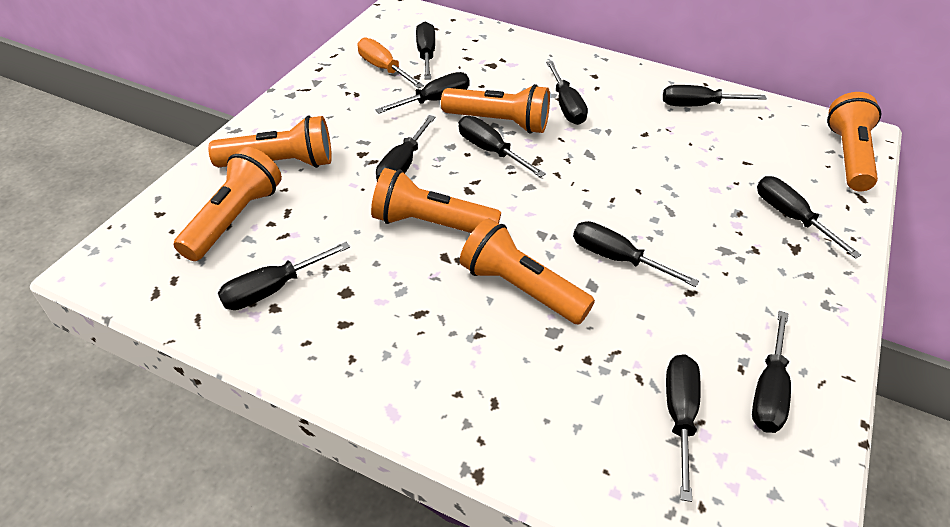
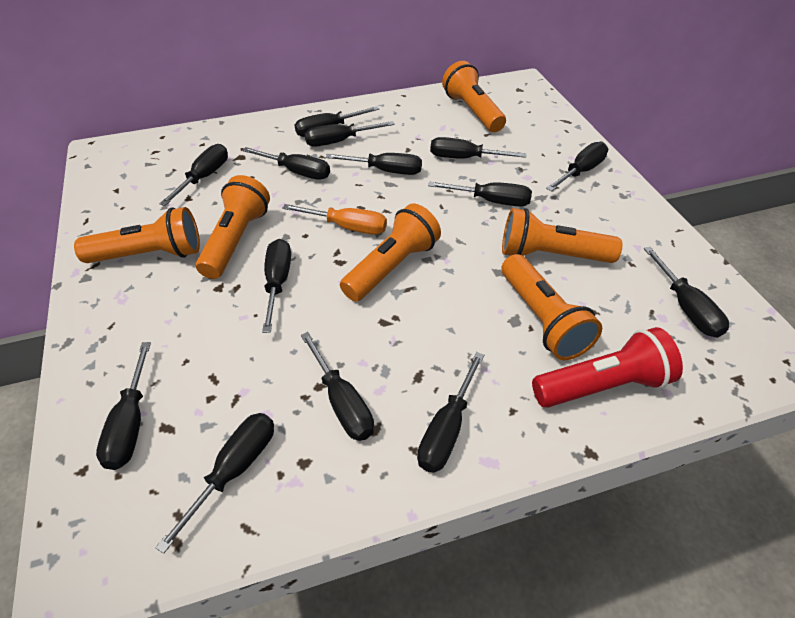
black screwdriver: [218,242,350,310] [375,72,470,114] [376,115,436,181] [416,21,435,80] [458,116,546,178] [546,61,588,125] [573,221,699,287] [663,85,767,106] [666,354,701,502] [752,311,791,433] [757,176,861,259] = 11 -> [96,342,151,470] [155,413,274,554] [159,144,228,206] [242,147,330,180] [262,239,291,333] [294,106,379,137] [301,332,374,441] [304,121,395,147] [326,153,422,175] [417,352,484,473] [428,182,532,207] [430,137,526,159] [546,142,608,192] [644,247,729,338] = 14
red flashlight: none = 0 -> [532,327,683,408] = 1

